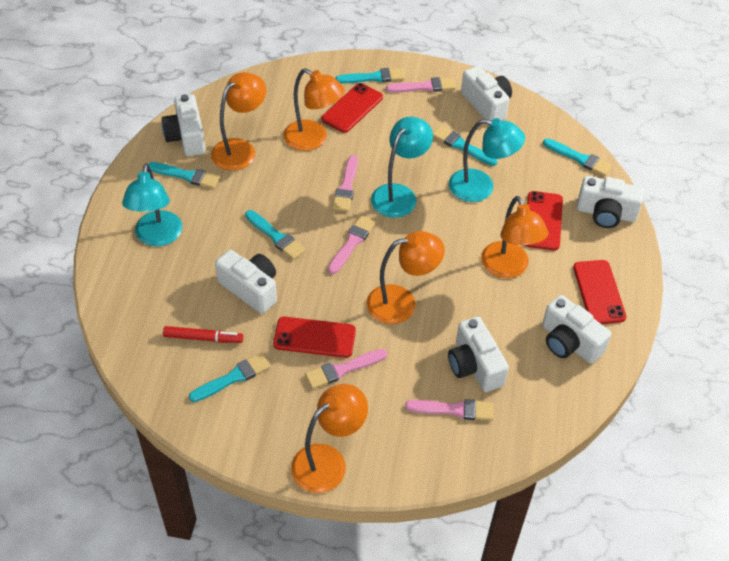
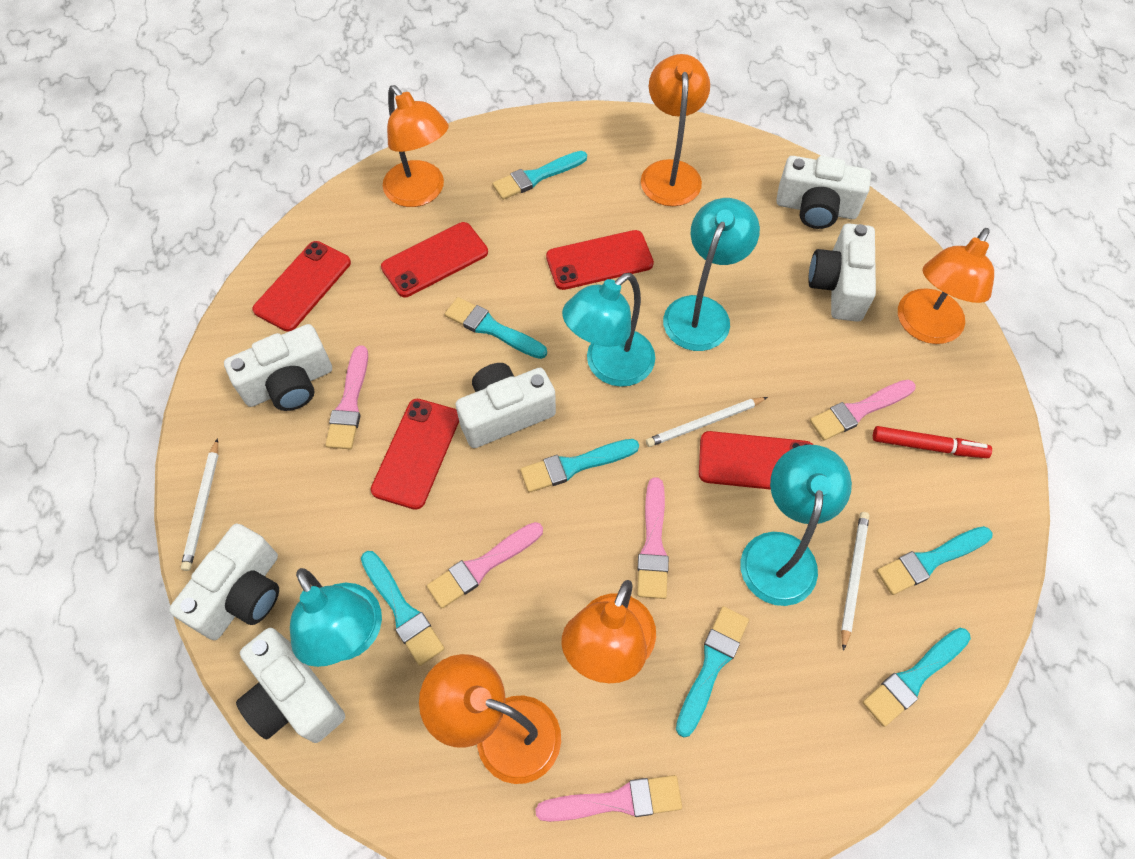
red phone: [273,317,356,358] [321,83,383,133] [525,191,563,250] [573,260,626,324] = 4 -> [252,241,351,332] [371,399,459,510] [381,222,488,297] [546,230,654,290] [699,431,813,490] = 5
turquoise brush: [148,162,220,189] [189,353,271,402] [245,210,306,260] [335,68,405,83] [433,126,497,166] [543,138,613,176] = 6 -> [361,551,445,666] [445,297,547,359] [492,151,587,200] [520,439,639,493] [676,606,749,738] [862,628,971,727] [877,526,992,595] = 7
turquoise lamp: [122,163,182,246] [371,117,433,218] [449,118,525,202] = 3 -> [290,568,382,667] [562,273,655,387] [663,198,760,351] [741,445,852,606] = 4
white pencil: none = 0 -> [181,438,219,571] [646,397,768,447] [841,512,869,651] = 3

